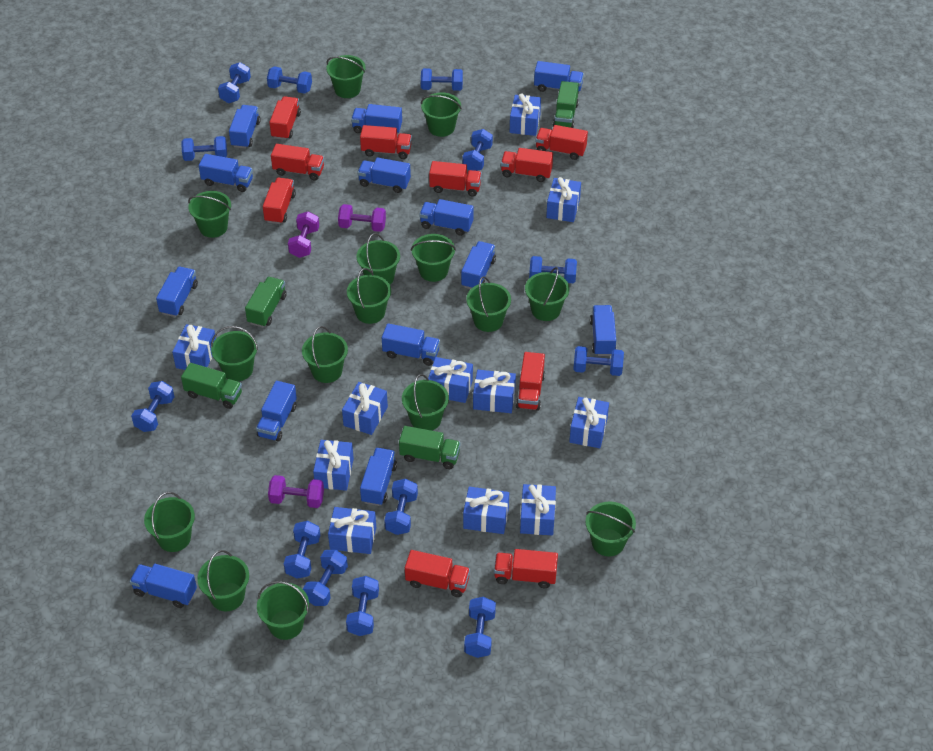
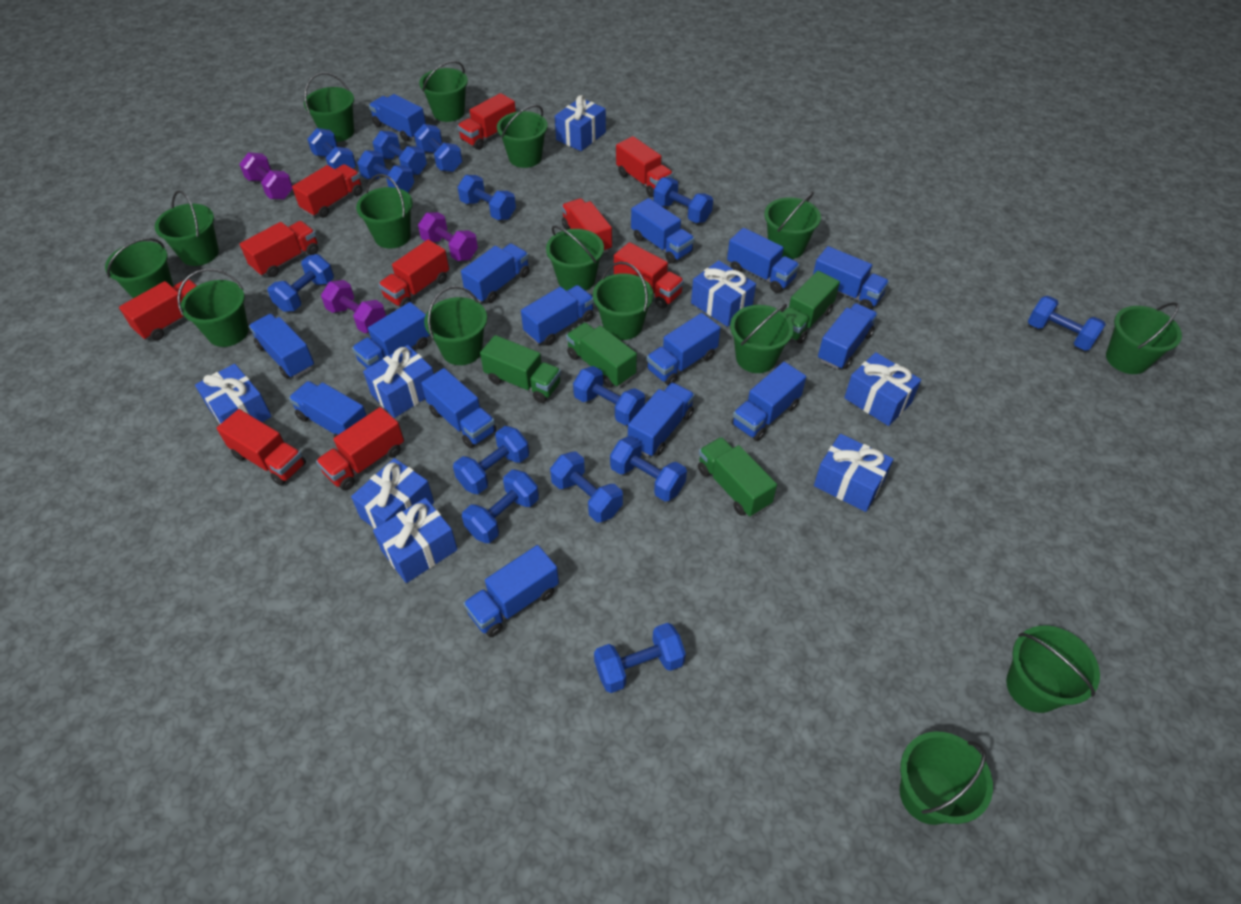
blue dumbbell: [131,381,174,432] [181,136,227,161] [218,62,251,103] [267,66,312,93] [284,521,321,578] [303,550,348,606] [346,576,379,636] [384,479,418,535] [421,68,463,91] [462,129,493,171] [464,597,496,658] [529,256,577,283] [573,346,624,376] = 13 -> [268,254,334,312] [307,128,356,169] [357,150,414,193] [372,131,427,175] [414,124,462,172] [453,426,529,494] [458,175,516,220] [462,470,539,543] [550,451,623,522] [573,366,645,425] [594,623,686,693] [610,436,687,501] [653,177,713,223] [1028,296,1106,351] = 14
blue gift: [172,324,216,370] [313,440,354,491] [328,507,376,554] [342,382,388,435] [428,357,473,403] [463,487,509,534] [473,370,516,413] [510,93,541,136] [520,484,556,535] [546,177,581,222] [569,397,609,448] = 11 -> [195,364,272,424] [351,458,434,529] [363,345,434,418] [373,498,458,583] [555,95,606,151] [691,260,756,327] [814,434,893,512] [844,352,921,426] = 8
blue truck: [130,564,197,608] [156,267,198,317] [199,154,253,192] [229,105,261,149] [256,381,297,442] [351,104,402,133] [358,157,411,193] [360,448,397,506] [382,323,440,366] [419,199,474,236] [461,241,496,289] [534,61,584,93] [590,305,616,356] = 13 -> [249,314,314,379] [289,381,367,437] [352,302,430,368] [369,94,426,141] [421,368,496,448] [461,243,529,303] [463,545,559,637] [521,285,594,346] [628,382,695,457] [631,198,695,264] [647,313,721,386] [727,228,800,293] [732,362,806,441] [813,246,889,309] [818,303,878,369] = 15

